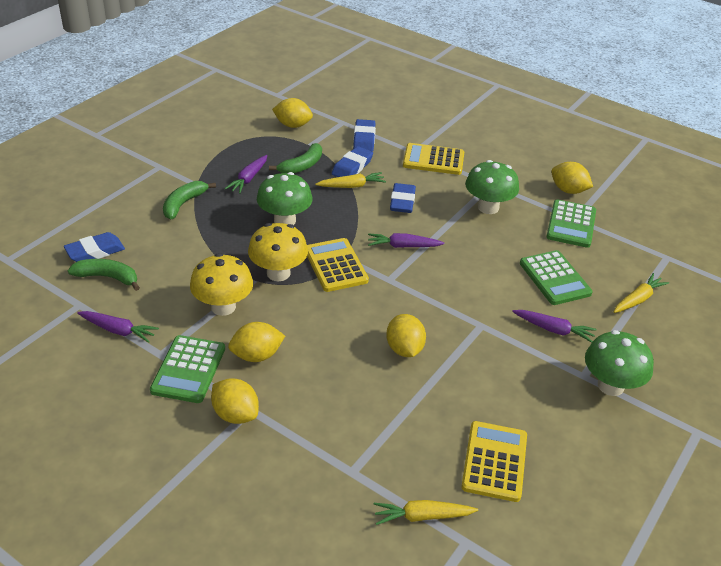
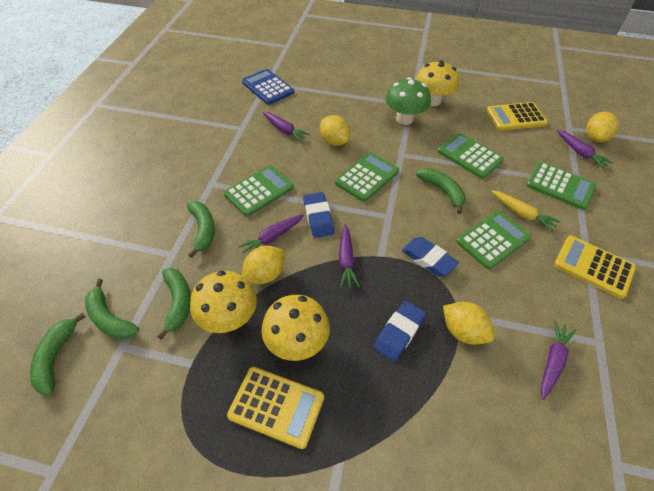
blue calculator: none = 0 -> [242,69,294,105] = 1
blue eraser: [64,232,125,262] [332,146,373,177] [353,119,376,152] [390,183,416,213] = 4 -> [303,192,335,238] [374,301,426,362] [402,237,459,277] = 3
green banana: [67,259,140,291] [163,181,216,219] [269,143,322,173] = 3 -> [30,313,85,395] [85,279,139,339] [157,268,191,339] [187,201,215,258] [416,168,466,214] = 5
green calculator: [150,335,225,403] [520,250,593,305] [546,199,596,248] = 3 -> [224,165,294,217] [335,152,399,202] [437,133,504,179] [456,211,531,269] [526,162,597,210] = 5
green mushroom: [257,172,312,225] [465,160,519,214] [585,330,654,396] = 3 -> [385,77,431,125] = 1
purple carrot: [77,311,159,343] [225,155,267,194] [368,233,444,248] [512,310,597,343] = 4 -> [238,214,304,253] [262,112,311,142] [339,224,360,288] [541,320,576,400] [557,129,613,169] = 5
yellow carrot: [315,172,386,188] [374,500,478,525] [614,273,669,313] = 3 -> [491,190,560,232] = 1
yellow lemon: [211,378,259,424] [228,322,285,362] [272,98,313,128] [386,314,426,357] [551,162,593,194] = 5 -> [242,246,285,284] [320,115,350,146] [443,302,495,345] [586,112,619,142] = 4
yellow mushroom: [190,253,253,316] [248,223,308,281] = 2 -> [190,271,257,333] [261,295,330,361] [416,60,459,106] = 3

